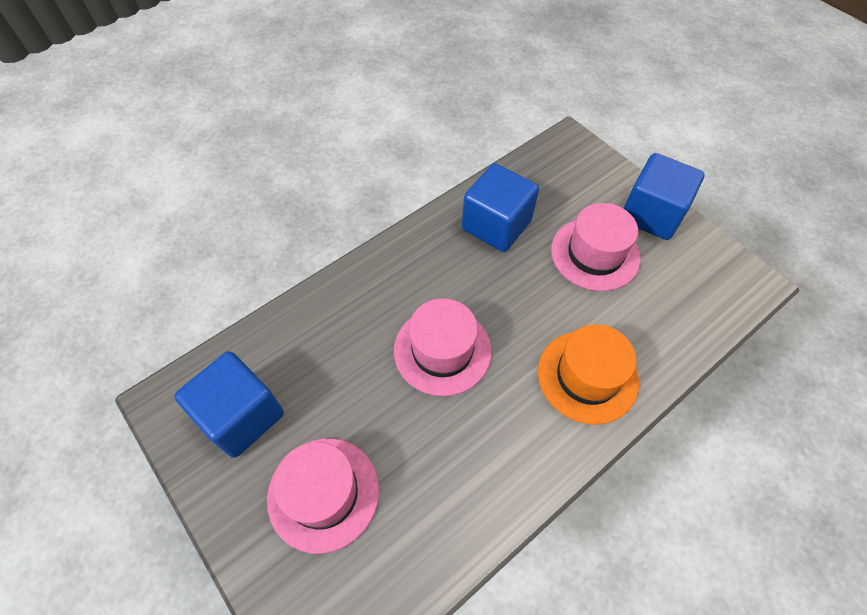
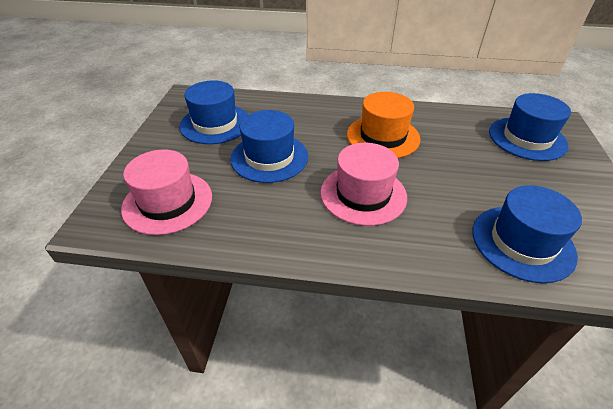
blue cube: [174,351,284,458] [462,163,539,252] [623,153,705,240] = 3 -> none = 0
blue hat: none = 0 -> [179,80,248,144] [230,110,308,183] [472,185,582,283] [489,93,571,161] = 4
pink hat: [267,438,379,554] [394,298,491,396] [551,203,641,291] = 3 -> [121,149,212,235] [320,143,407,226] = 2

